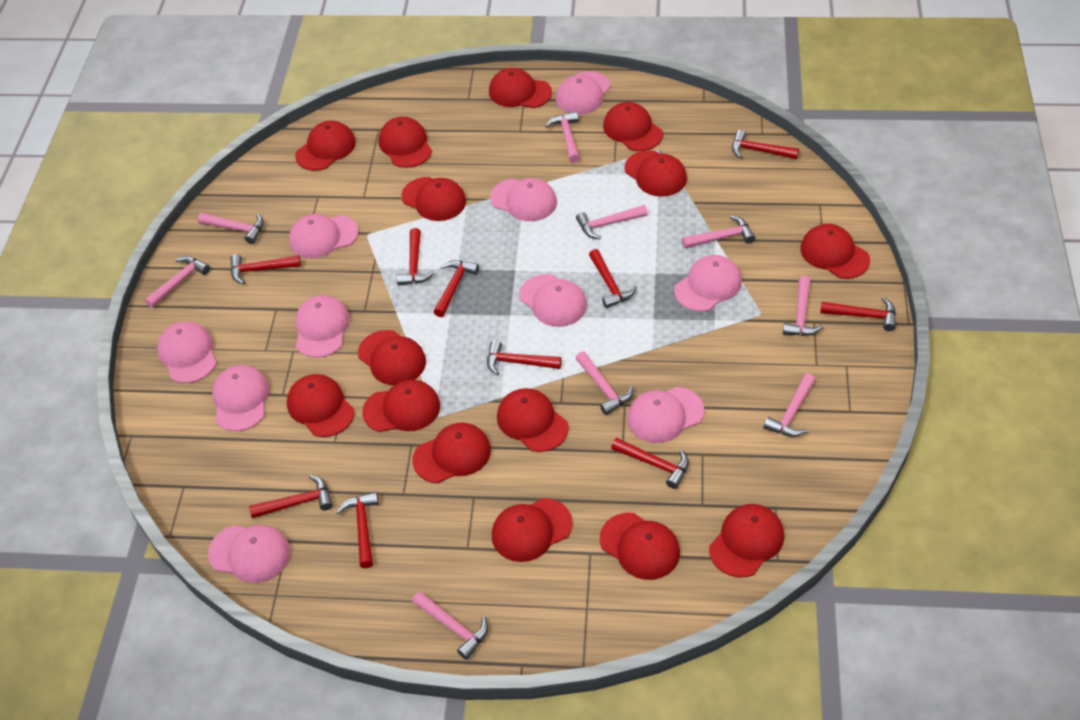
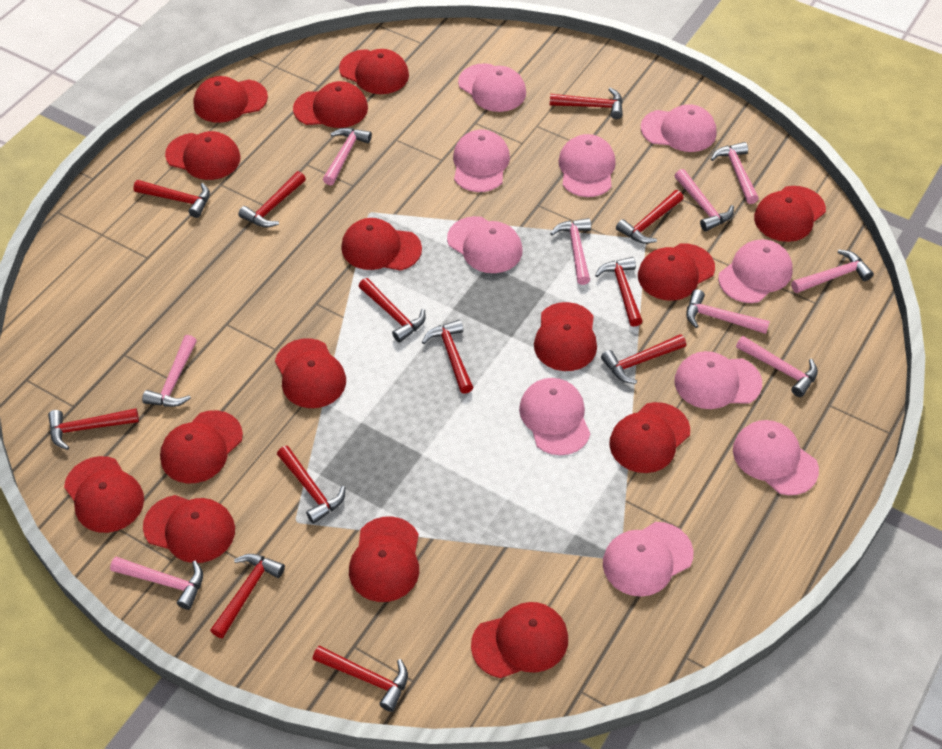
red hammer: [230,254,301,284] [249,475,333,519] [336,492,379,568] [397,228,435,285] [434,260,479,317] [487,340,562,375] [589,249,637,308] [611,438,689,489] [732,130,799,159] [820,297,896,331] = 10 -> [48,408,139,450] [134,180,210,218] [210,554,285,638] [238,171,306,228] [277,446,345,524] [313,646,408,712] [359,278,426,343] [422,319,474,394] [550,88,623,119] [595,257,643,327] [601,334,686,384] [616,190,684,244] = 12

